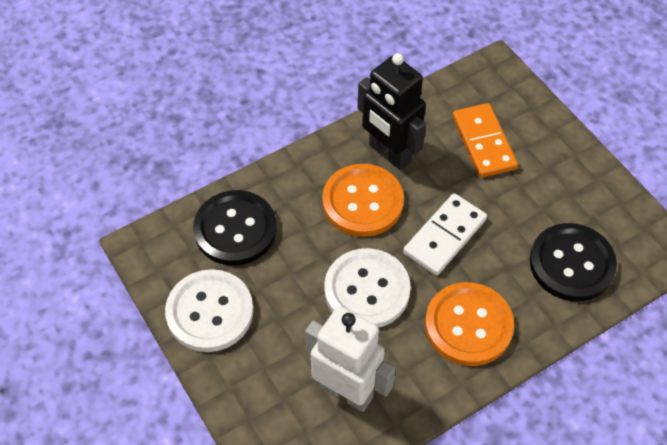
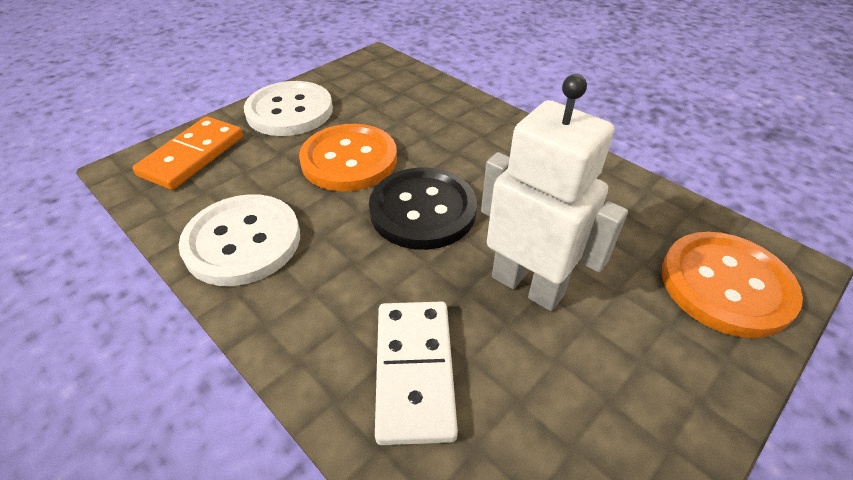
black button: [193,190,277,266] [530,223,617,301] = 2 -> [369,167,477,250] = 1
black robot: [358,53,426,170] = 1 -> none = 0

